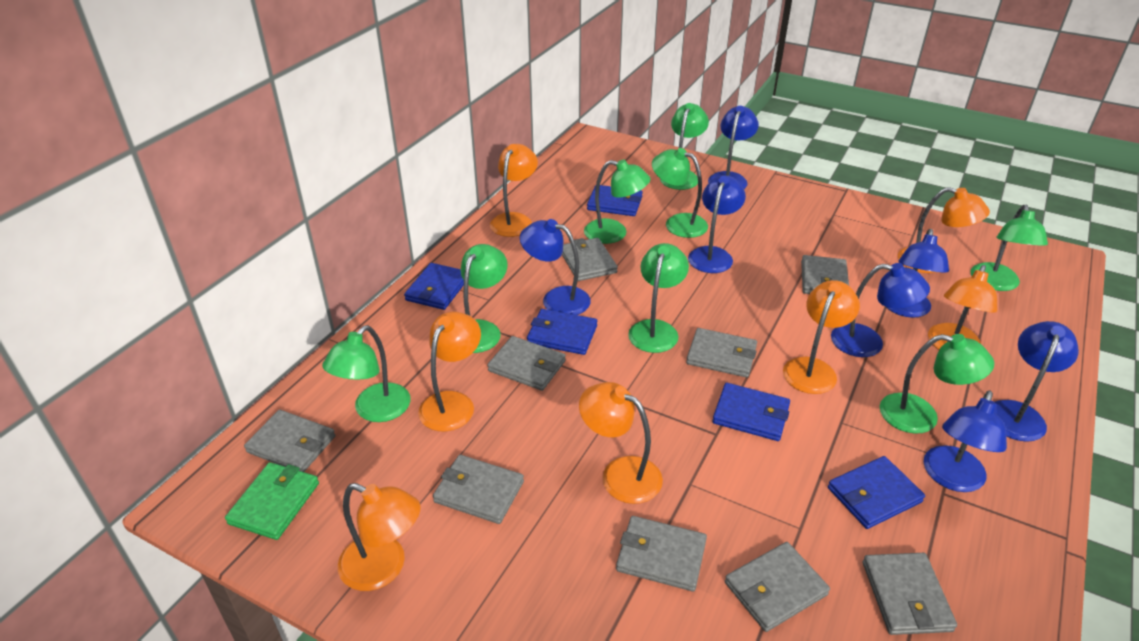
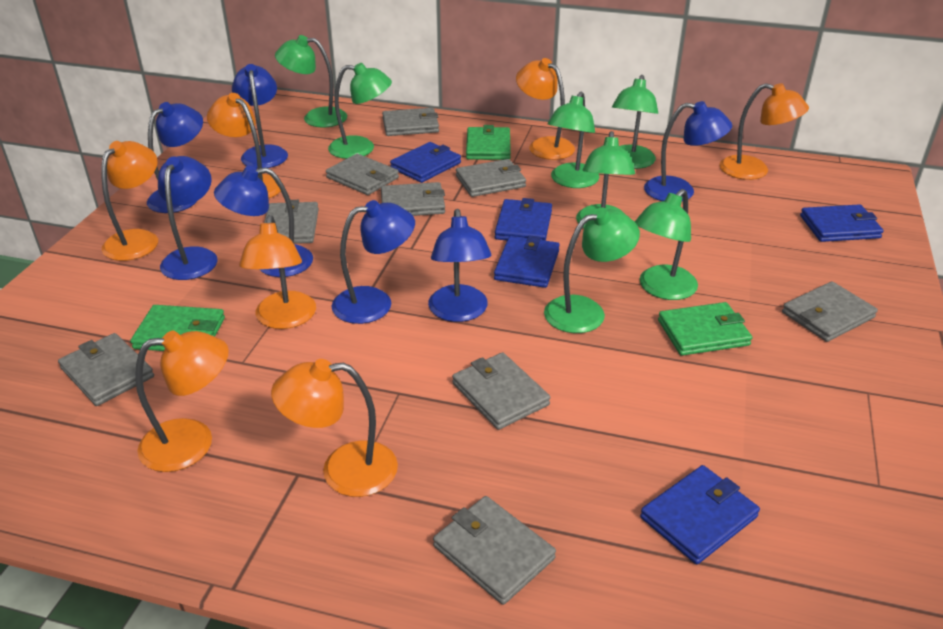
green lamp: [322,325,411,422] [461,244,508,353] [584,160,650,244] [628,243,689,353] [652,148,708,238] [660,103,709,190] [880,334,994,434] [971,205,1048,291] = 8 -> [275,35,347,127] [328,63,392,159] [544,207,640,333] [548,92,599,188] [576,131,635,228] [612,75,658,169] [635,189,698,300] = 7
green wallet: [225,462,319,540] = 1 -> [130,305,225,351] [466,125,511,160] [658,302,752,356] = 3

